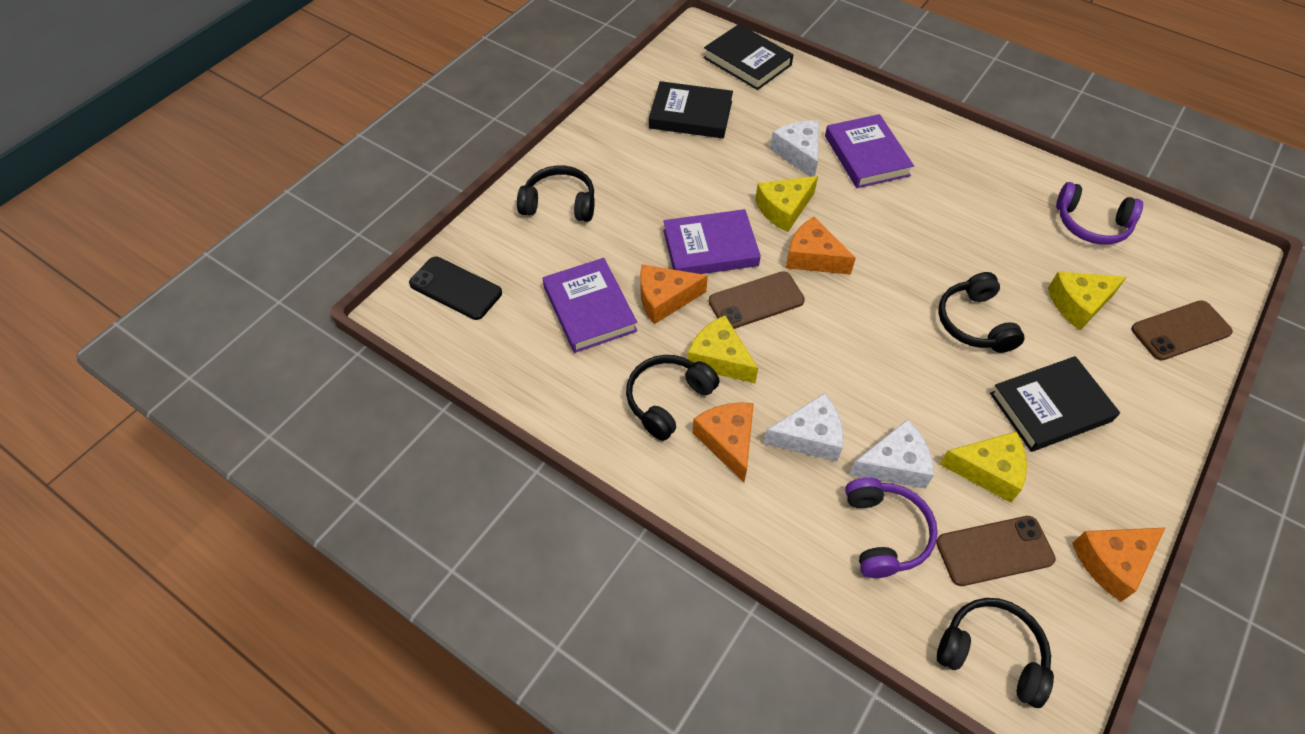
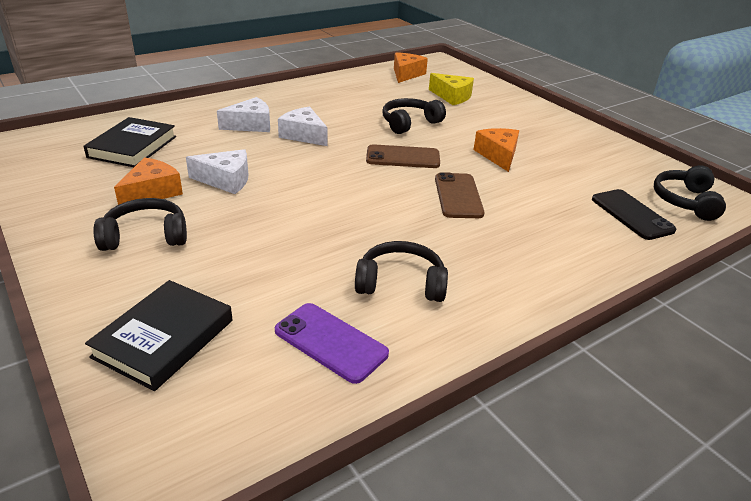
black book: [649,81,733,138] [704,24,793,90] [990,356,1120,452] = 3 -> [84,117,176,167] [85,280,233,391] = 2
brown phone: [709,271,805,329] [936,516,1056,586] [1131,300,1233,361] = 3 -> [366,144,440,168] [435,172,484,218] = 2
orange cheese: [640,264,708,324] [692,402,754,482] [786,217,856,275] [1072,528,1165,602] = 4 -> [114,157,183,205] [394,52,428,83] [474,128,519,172] = 3
purple book: [543,258,637,353] [663,209,761,274] [825,114,914,188] = 3 -> none = 0
purple headphones: [845,477,938,578] [1056,182,1143,245] = 2 -> none = 0
purple phone: none = 0 -> [275,303,389,384] = 1
yellow cheese: [687,316,758,383] [755,176,818,232] [939,431,1027,503] [1048,272,1127,331] = 4 -> [429,73,474,105] = 1

